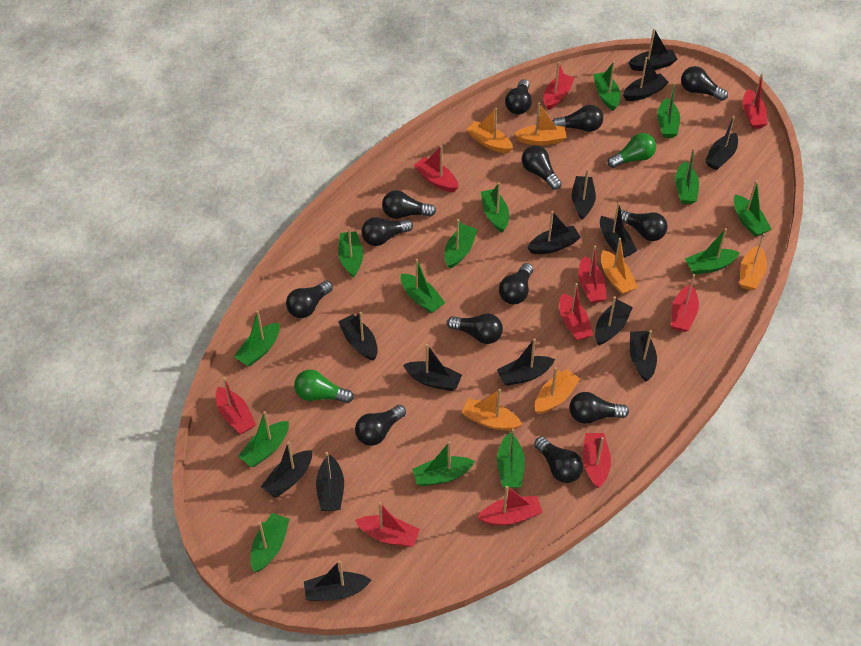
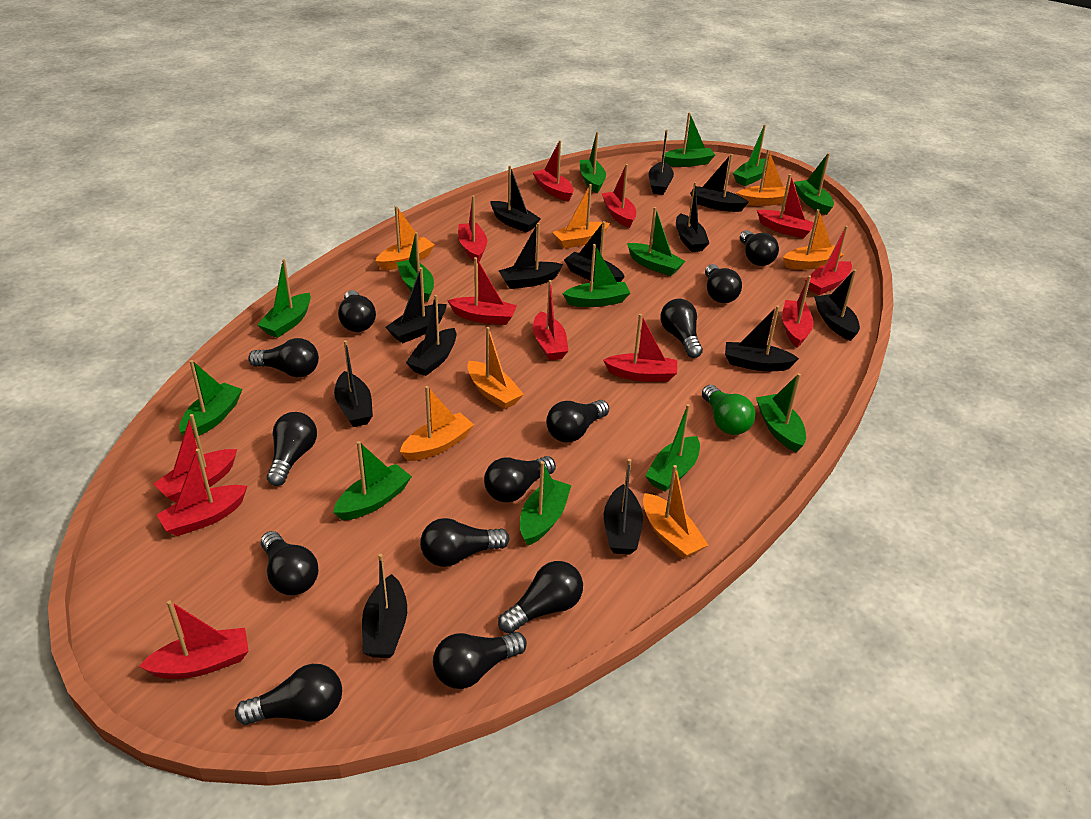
black boat: [261,441,312,498] [304,560,371,601] [316,452,344,511] [338,312,378,361] [403,344,462,391] [497,338,555,386] [527,211,581,254] [572,169,596,220] [595,296,633,345] [600,202,637,258] [623,57,669,101] [629,28,677,71] [630,330,657,382] [705,116,738,170] = 14 -> [334,340,373,427] [362,554,407,658] [386,267,447,343] [406,295,456,376] [490,166,541,233] [499,223,563,289] [564,221,625,282] [604,459,643,555] [649,130,674,195] [676,182,709,252] [690,154,749,212] [725,306,799,371] [814,269,860,341] = 13
green boat: [234,310,280,367] [238,411,289,467] [250,513,289,572] [338,227,363,278] [401,259,445,313] [412,441,475,486] [445,219,477,269] [481,182,509,233] [497,429,525,488] [593,61,620,111] [657,83,680,138] [675,148,699,204] [685,228,740,274] [734,180,772,237] = 14 -> [179,360,242,437] [257,259,311,338] [333,441,412,521] [397,232,434,302] [520,461,571,546] [563,244,630,307] [580,132,606,193] [627,207,685,276] [645,404,700,492] [664,112,715,167] [733,124,768,186] [756,373,806,452] [794,153,834,215] = 13
green light bulb: [294,370,354,403] [608,133,656,168] = 2 -> [702,385,756,435] = 1
orange boat: [462,389,523,431] [466,108,513,153] [514,102,567,145] [535,367,580,414] [601,238,638,295] [740,233,767,291] = 6 -> [375,206,435,270] [400,386,474,461] [467,327,524,410] [552,184,610,249] [643,465,708,559] [736,149,789,206] [783,209,844,270] = 7
red boat: [216,377,256,434] [355,502,420,547] [413,146,458,192] [477,486,542,525] [544,62,574,110] [560,283,593,341] [578,246,607,303] [583,433,611,488] [672,274,699,332] [743,73,767,129] = 10 -> [139,600,249,679] [153,414,237,503] [156,448,247,536] [447,257,517,325] [458,196,487,263] [532,140,574,202] [533,280,568,361] [602,164,636,228] [603,314,677,382] [757,174,814,238] [782,275,814,347] [805,226,852,295] = 12

